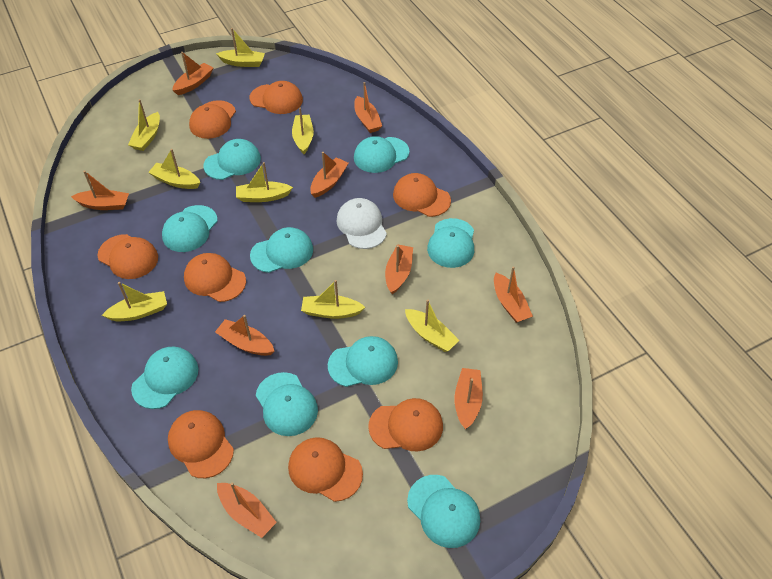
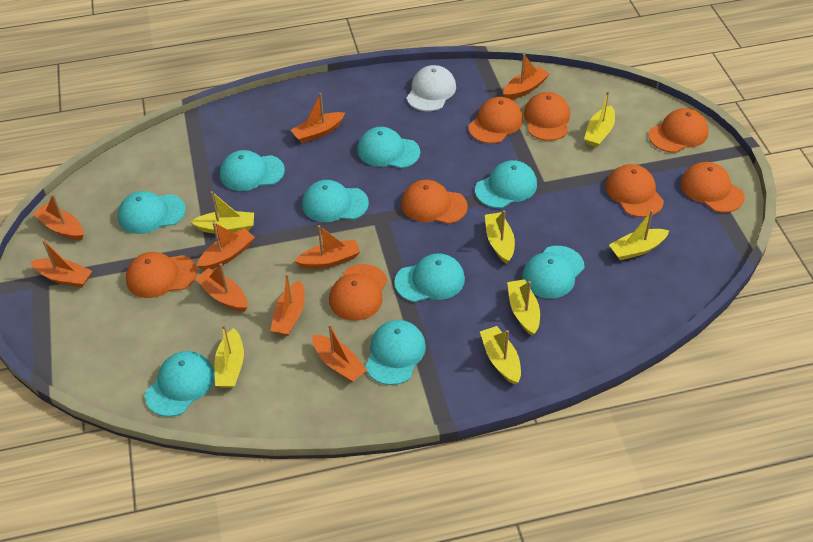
yellow boat: [102,282,167,321] [128,99,160,151] [148,149,201,189] [216,28,265,67] [236,162,293,202] [292,107,314,154] [301,280,365,319] [405,300,460,352] = 8 -> [190,191,254,234] [214,325,244,388] [480,326,521,385] [485,210,515,264] [507,279,540,336] [584,91,615,147] [609,210,669,260] = 7

